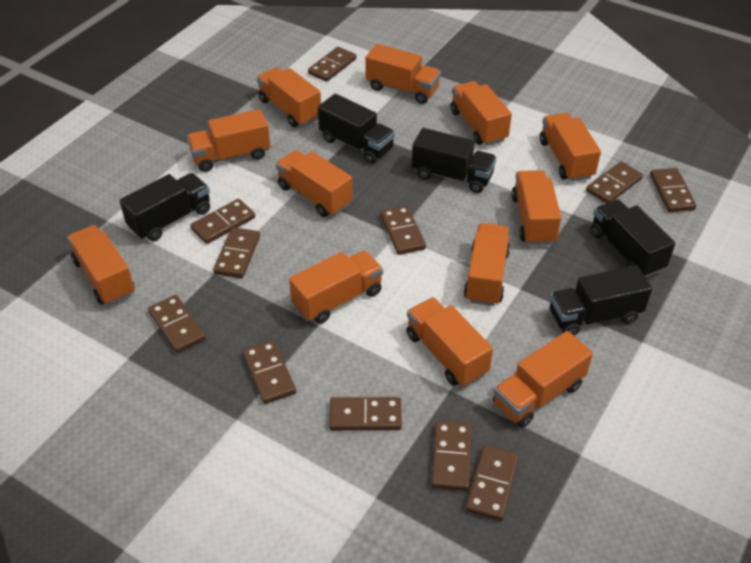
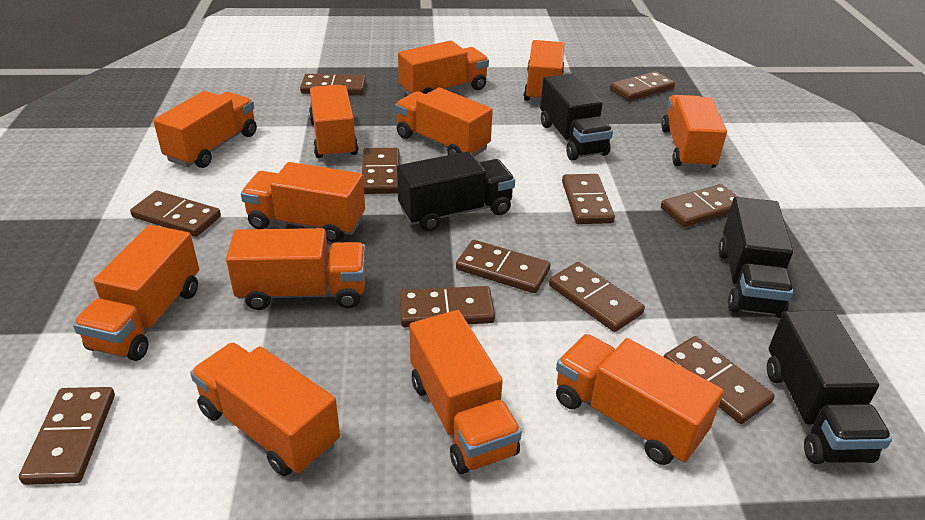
black truck: [119,173,210,241] [318,94,395,164] [412,128,497,193] [550,265,652,335] [591,199,675,278] = 5 -> [397,151,515,231] [540,74,613,160] [718,197,794,318] [767,310,892,464] = 4

